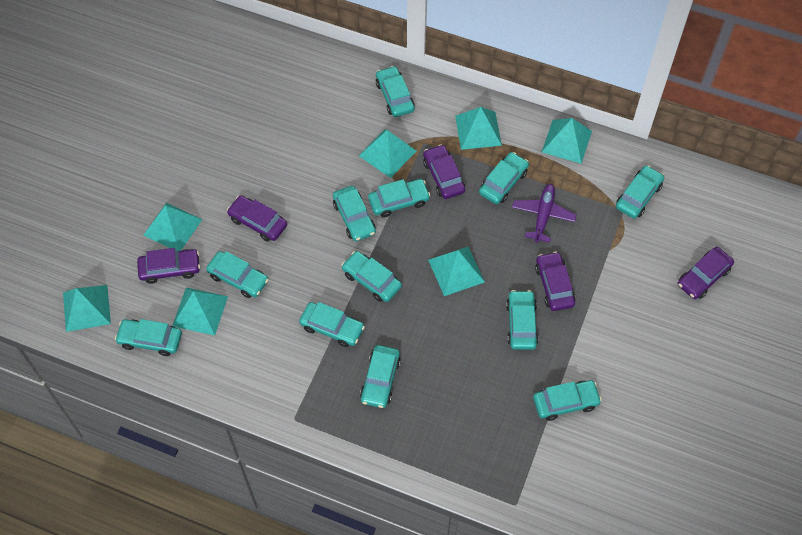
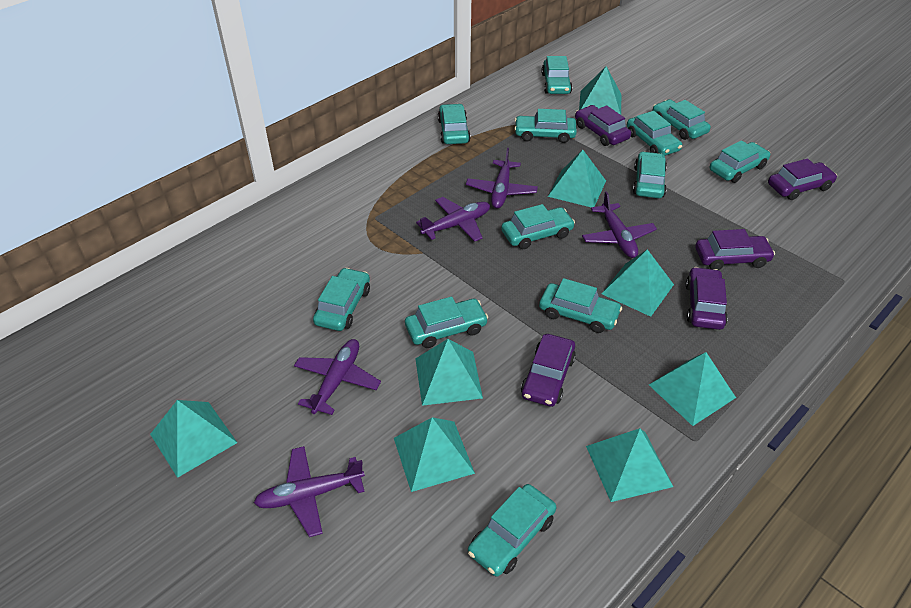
purple plane: [512,184,576,243] = 1 -> [254,446,365,537] [294,339,381,415] [416,197,490,242] [466,148,538,209] [582,191,657,258] = 5
turquoise pyramid: [63,285,111,332] [143,203,203,251] [172,287,228,336] [359,129,416,178] [428,247,485,296] [455,107,502,150] [542,118,592,164] = 7 -> [150,400,237,478] [394,417,475,492] [415,339,483,406] [548,150,606,207] [579,66,621,115] [586,428,673,502] [602,249,674,317] [649,352,736,426] = 8

